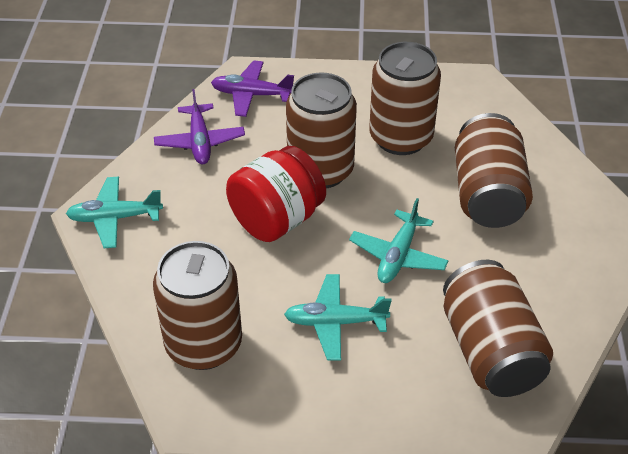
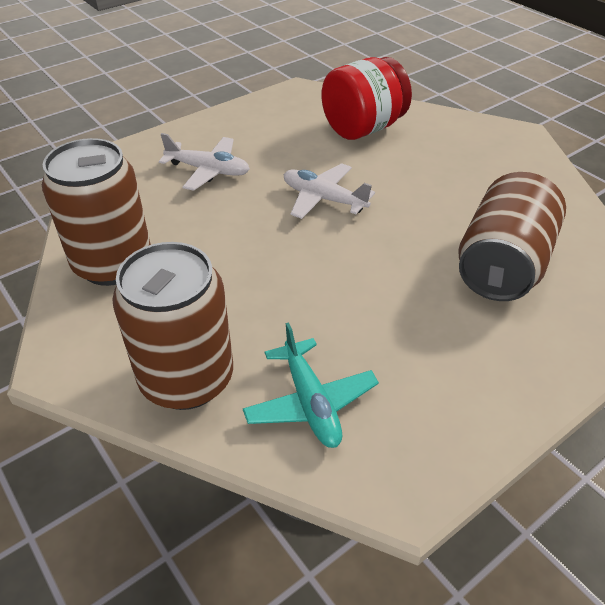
brown can: [153,241,242,370] [286,73,357,188] [369,42,441,155] [443,260,553,397] [455,113,533,228] = 5 -> [42,138,151,286] [112,242,233,410] [458,172,566,301] = 3
purple plane: [154,89,245,164] [211,60,294,117] = 2 -> none = 0
turquoise plane: [66,176,163,248] [284,274,391,360] [349,198,449,283] = 3 -> [243,322,379,448] = 1
white plane: none = 0 -> [159,133,250,191] [284,163,375,219] = 2

